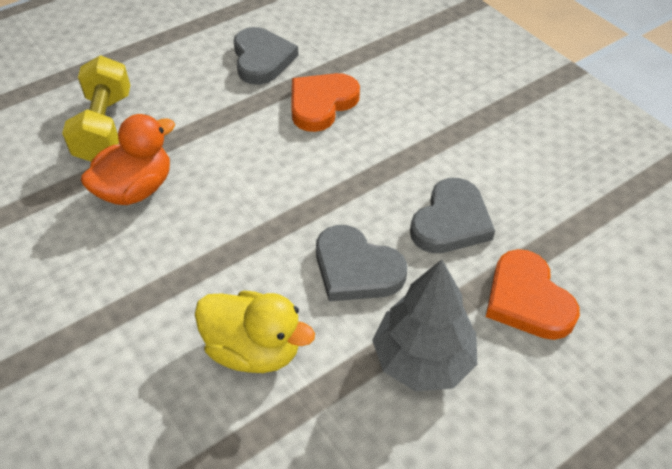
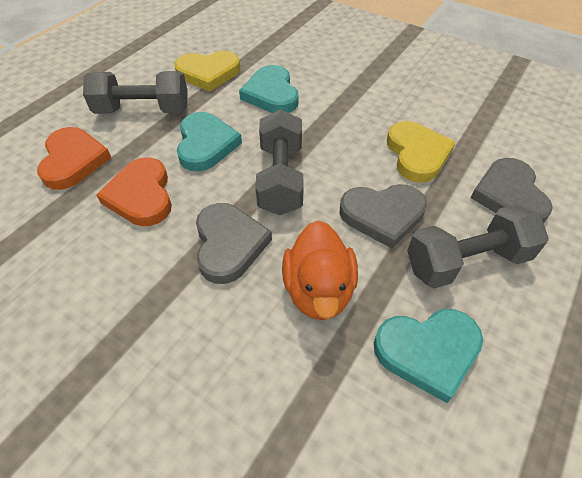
grey dumbbell: none = 0 -> [83,71,187,114] [255,109,304,215] [407,204,549,288] = 3
grey tree: [372,259,477,391] = 1 -> none = 0
turquoise heart: none = 0 -> [177,112,242,172] [239,65,298,113] [374,309,483,403] = 3
yellow duck: [195,291,315,373] = 1 -> none = 0
yellow dumbbell: [62,56,130,161] = 1 -> none = 0
yellow heart: none = 0 -> [174,51,240,91] [387,121,456,182] = 2

